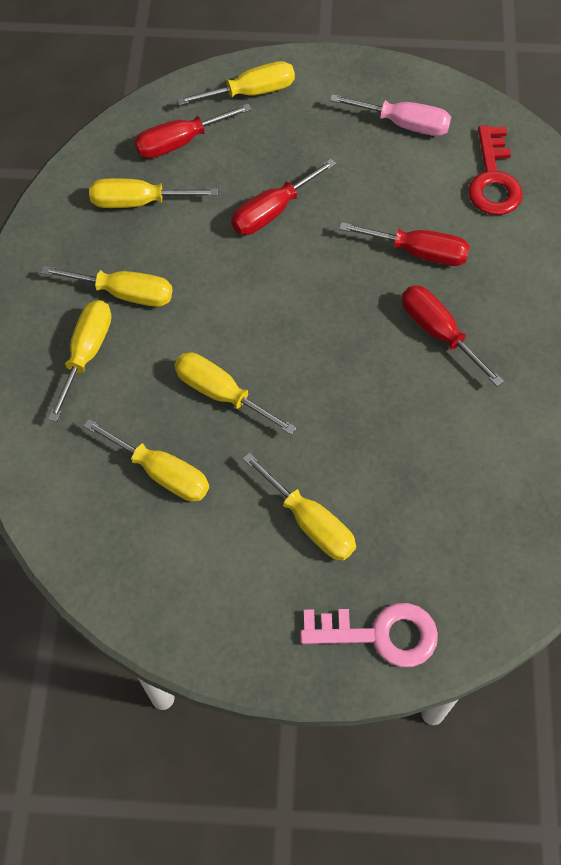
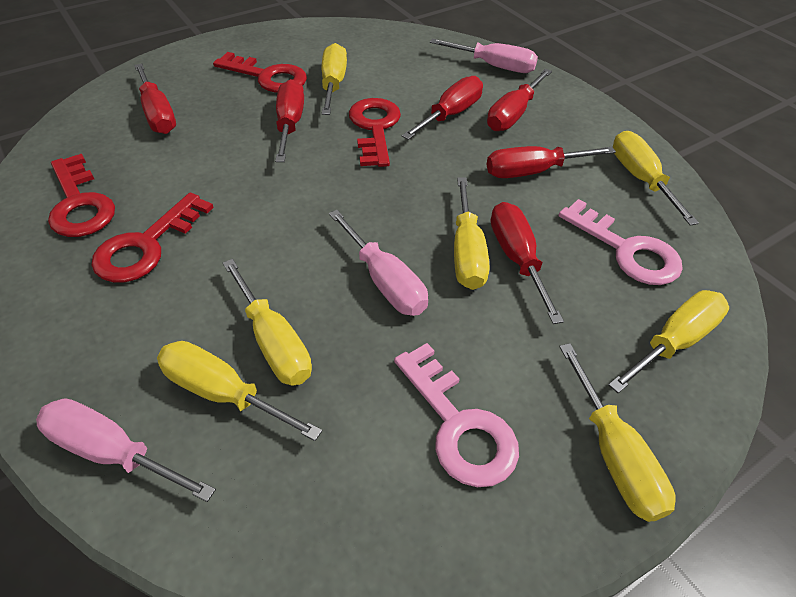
pink key: [300,603,438,667] = 1 -> [394,343,519,487] [559,199,683,285] = 2
pink screwdriver: [330,94,451,136] = 1 -> [36,398,216,502] [329,210,428,316] [430,38,538,73] = 3
red key: [468,125,523,215] = 1 -> [48,154,115,237] [91,193,213,283] [213,52,307,93] [349,98,401,167] = 4
red screwdriver: [134,104,252,158] [231,159,336,235] [339,222,470,266] [402,285,504,386] = 4 -> [134,64,176,134] [275,79,304,162] [401,76,483,140] [487,69,552,131] [487,146,616,178] [491,202,564,324] = 6

